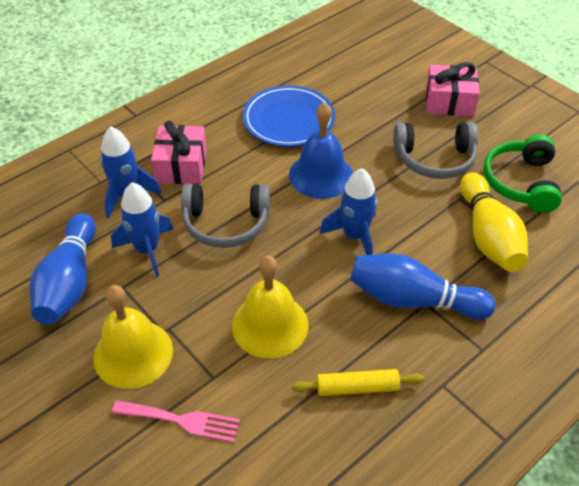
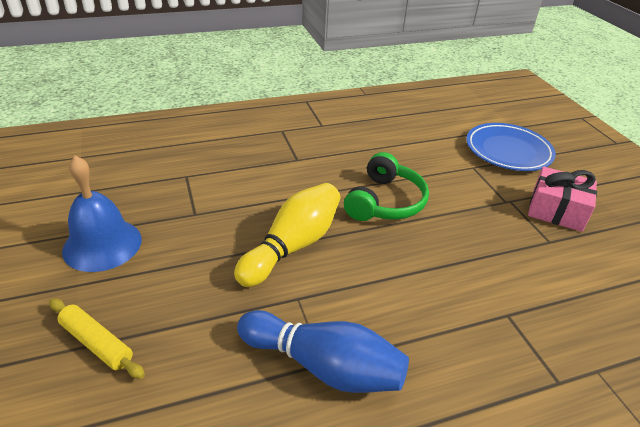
blue bowling pin: [30,213,96,325] [350,254,496,319] = 2 -> [237,310,409,393] = 1
blue rocket: [100,126,161,218] [111,182,173,277] [319,168,377,255] = 3 -> none = 0
grey headphones: [181,183,270,248] [393,122,478,179] = 2 -> none = 0
pink fork: [112,400,240,442] = 1 -> none = 0
pink gift: [151,121,207,184] [426,62,480,116] = 2 -> [528,167,597,232] = 1
yellow bell: [93,285,173,389] [232,256,308,358] = 2 -> none = 0

